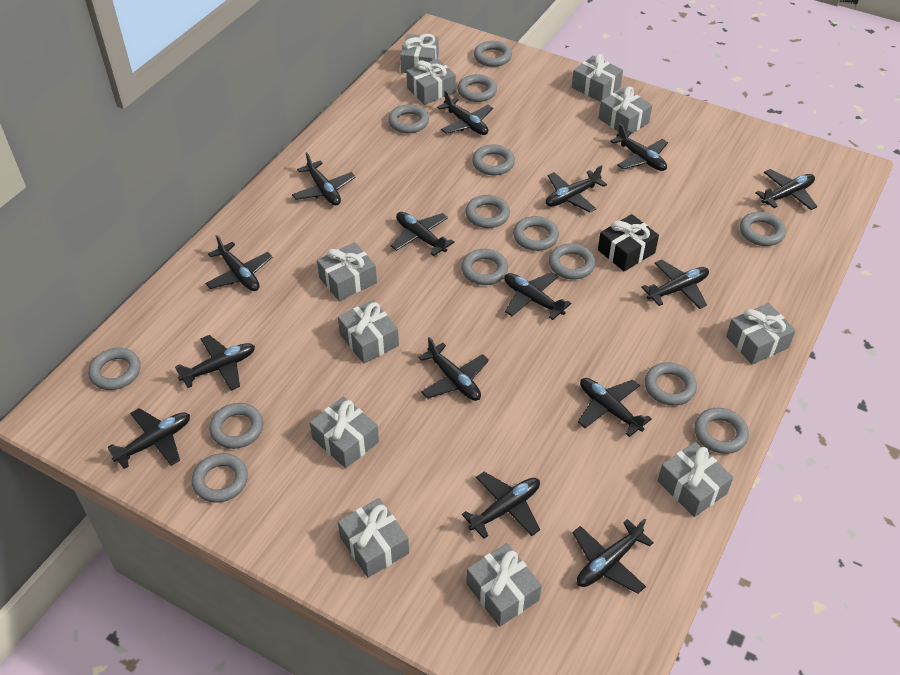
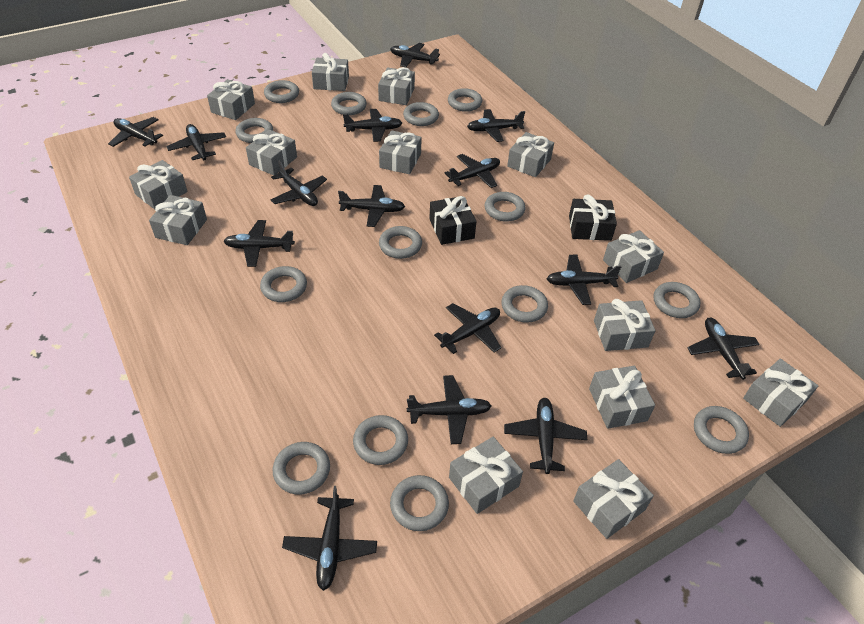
black gift: [598,214,659,271] = 1 -> [429,196,476,245] [569,195,617,241] = 2
grey gift: [310,396,379,468] [317,242,377,301] [338,300,399,364] [338,498,409,578] [400,34,439,73] [407,59,456,105] [466,543,542,627] [572,54,623,102] [598,87,652,134] [657,442,733,517] [726,303,796,364] = 11 -> [129,160,188,209] [149,195,207,245] [207,79,255,120] [246,130,297,175] [312,53,349,91] [378,67,415,105] [379,130,422,174] [449,437,523,514] [507,132,554,177] [573,459,654,539] [589,366,655,429] [594,299,656,351] [603,230,664,283] [743,359,818,427] = 14

